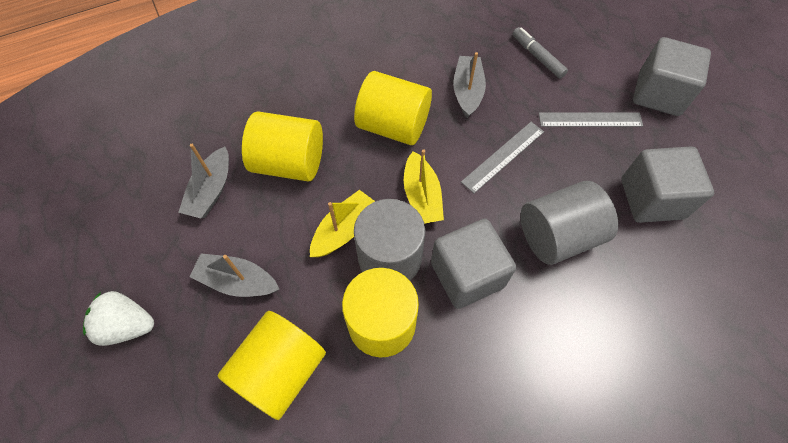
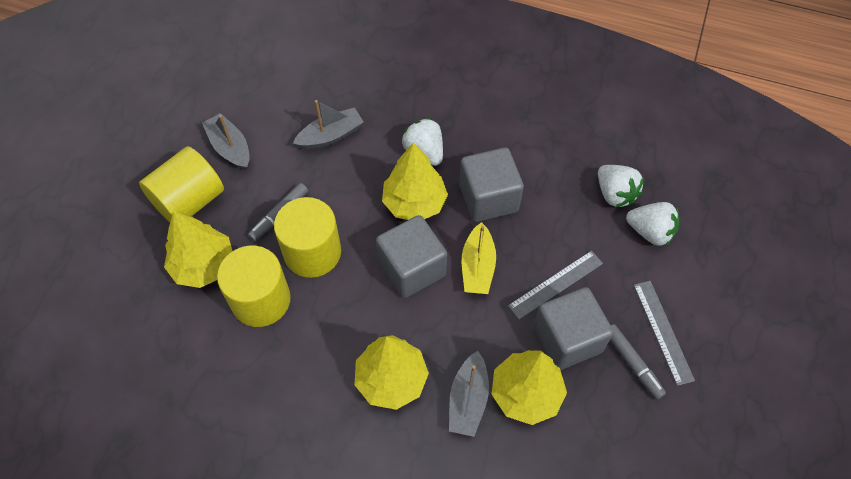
grey cylinder: [354,199,425,280] [521,181,618,265] = 2 -> none = 0
grey marker: [513,27,568,79] = 1 -> [248,183,308,242] [610,324,666,400] = 2
white strawberry: [83,291,154,346] = 1 -> [402,118,443,166] [598,165,644,207] [626,202,679,246] = 3
yellow boat: [310,190,375,257] [404,149,444,224] = 2 -> [462,222,496,294] = 1
yellow cylinder: [218,311,326,420] [242,112,323,182] [342,268,419,357] [354,71,432,145] = 4 -> [139,146,224,222] [217,246,291,327] [274,197,341,278] = 3
yellow tree: none = 0 -> [164,210,232,288] [355,335,429,410] [382,143,448,220] [491,350,567,425] = 4

